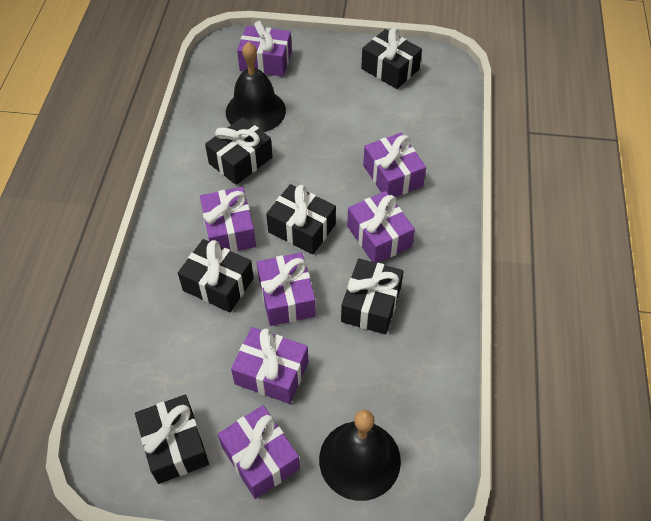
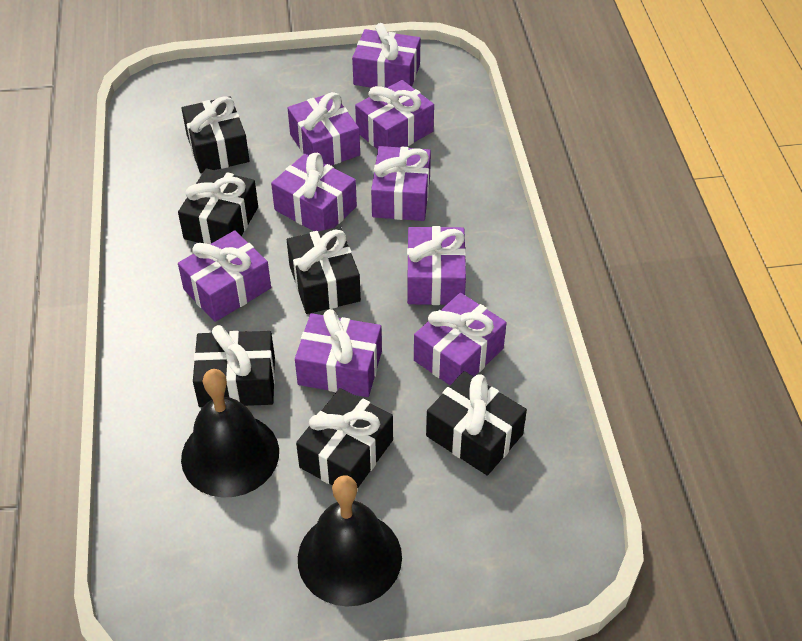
purple gift: [200,187,256,252] [218,405,300,499] [231,327,308,404] [237,21,292,77] [257,252,316,326] [347,191,415,263] [363,133,426,197] = 7 -> [178,230,271,322] [271,153,357,231] [288,92,360,165] [295,309,382,397] [352,23,421,88] [355,80,434,149] [371,146,431,221] [407,226,466,305] [414,293,507,385] = 9

